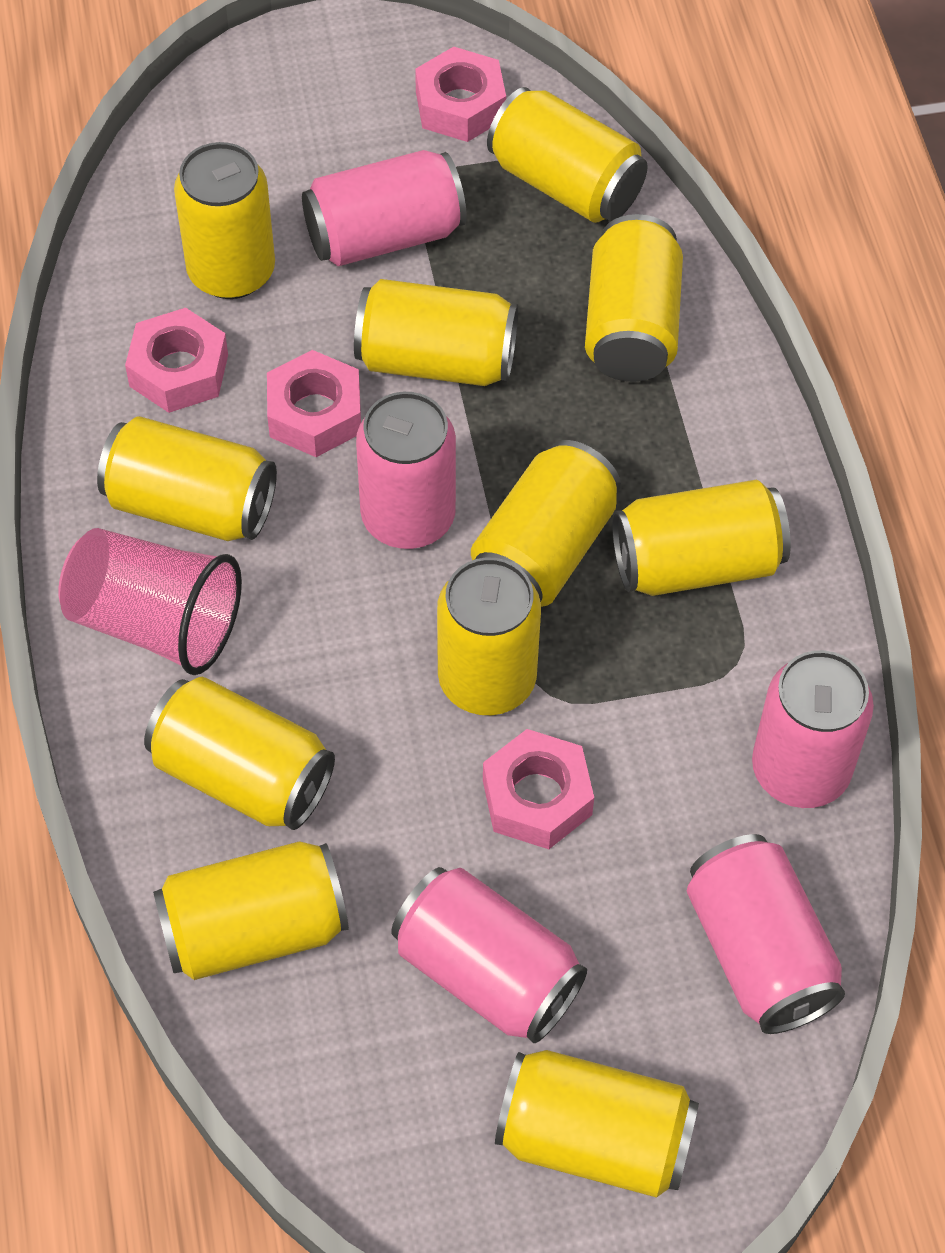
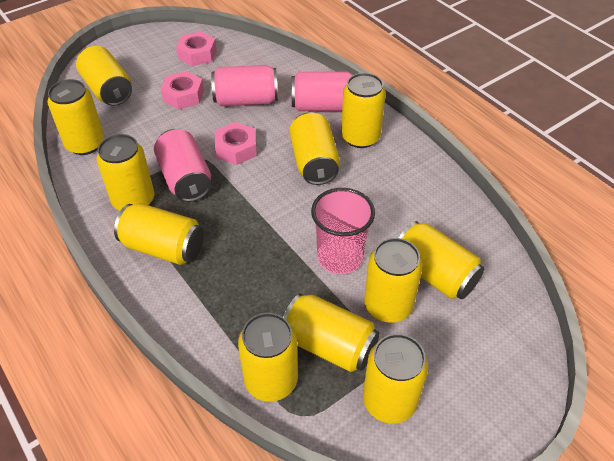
pink can: [302,150,467,266] [356,392,456,549] [391,867,587,1043] [687,834,845,1034] [752,650,874,808] = 5 -> [154,129,211,202] [211,65,278,106] [291,72,353,111] = 3
pink nut: [125,308,228,413] [267,350,361,457] [415,47,506,142] [483,729,594,849] = 4 -> [161,71,204,110] [176,31,217,66] [215,122,257,165] = 3

